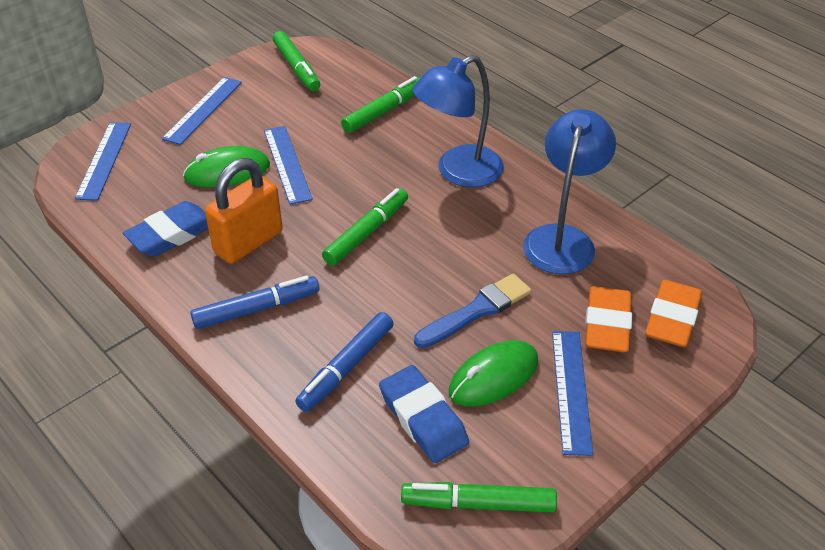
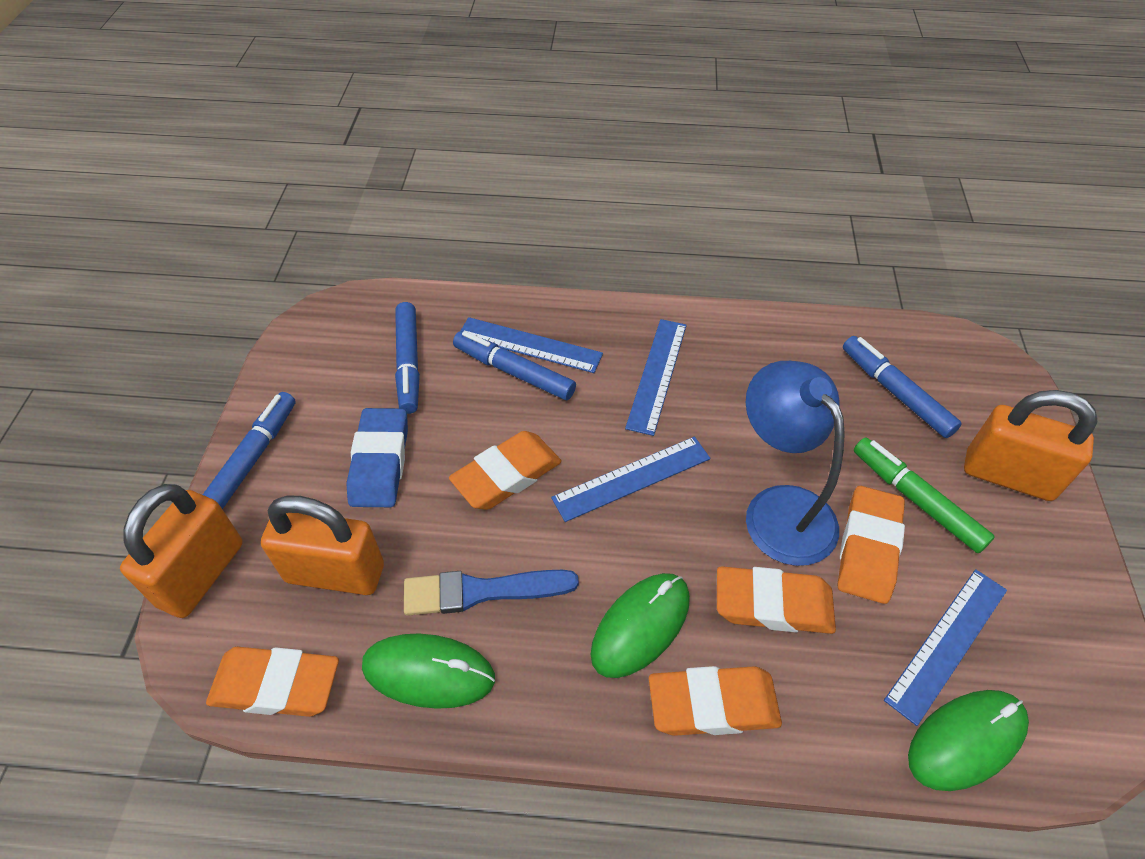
blue eraser: [123,201,208,257] [379,365,469,463] = 2 -> [346,408,408,507] = 1
blue lamp: [412,55,504,187] [523,109,616,274] = 2 -> [746,361,845,566] = 1
blue marker: [190,276,319,329] [295,312,394,412] = 2 -> [203,392,296,509] [395,302,420,414] [453,331,576,400] [843,336,962,438] = 4
green marker: [273,31,320,91] [322,188,408,266] [341,76,420,133] [401,482,557,512] = 4 -> [853,437,995,553] = 1
green mouse: [183,146,270,187] [449,340,538,406] = 2 -> [362,633,495,709] [591,573,690,678] [908,690,1029,791] = 3
orange eraser: [585,286,632,352] [645,280,702,347] = 2 -> [206,647,339,717] [449,431,561,510] [649,666,782,736] [717,566,836,634] [838,486,905,604] = 5
orange padlock: [205,158,283,264] = 1 -> [120,484,243,618] [261,495,384,595] [964,390,1098,501] = 3

